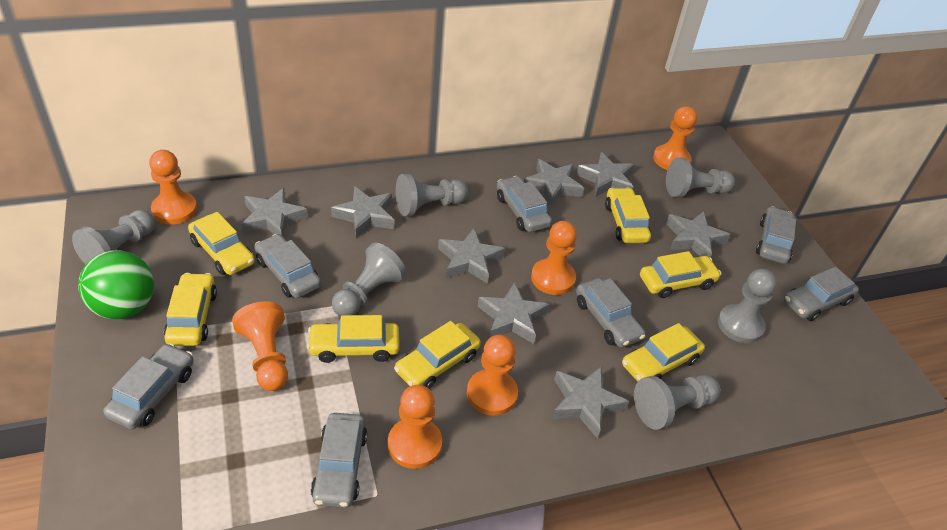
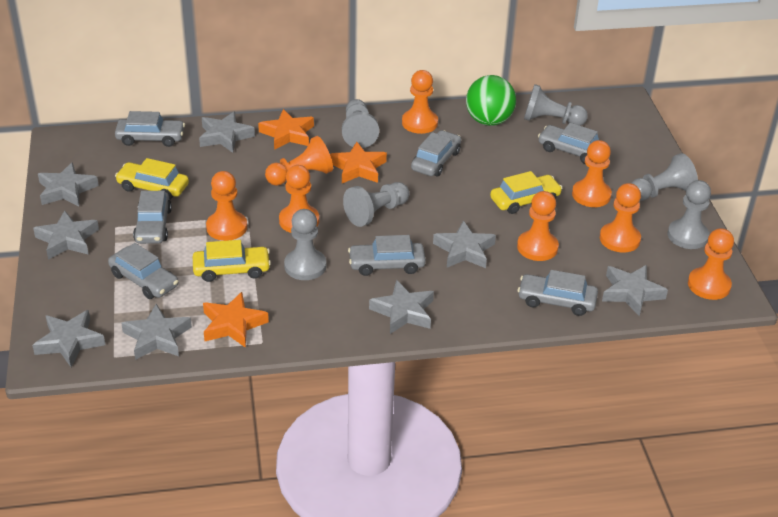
orange pawn: [149,150,197,224] [232,301,288,391] [388,385,442,469] [467,335,518,416] [531,221,577,295] [653,106,697,170] = 6 -> [206,171,247,241] [265,136,333,186] [279,165,319,233] [402,70,438,134] [517,191,559,261] [572,140,612,207] [600,183,641,253] [688,228,734,300] = 8
orange star: none = 0 -> [203,292,269,348] [258,109,314,150] [330,142,387,183] = 3
yellow car: [164,273,217,346] [188,212,255,275] [307,315,400,363] [394,321,481,389] [605,188,651,243] [622,323,705,382] [640,251,721,298] = 7 -> [115,158,189,200] [193,240,271,282] [490,171,562,214] = 3

